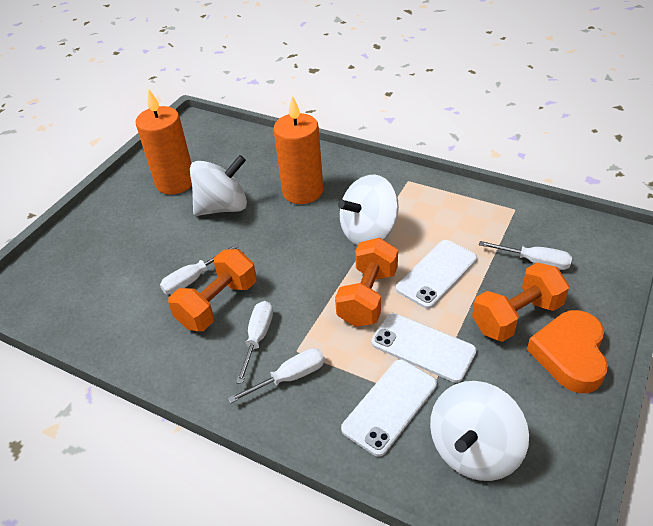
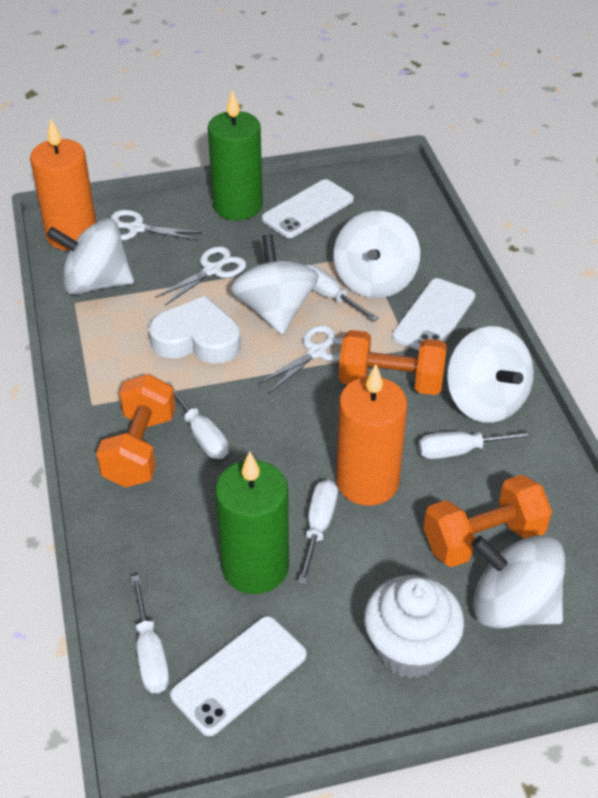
green candle: none = 0 -> [208,90,263,220] [215,451,289,594] = 2
orange heart: [527,310,608,393] = 1 -> none = 0
white cupcake: none = 0 -> [364,575,464,678] = 1
white heart: none = 0 -> [149,296,241,363] = 1
white scissors: none = 0 -> [111,210,202,240] [155,246,246,306] [258,325,343,393] = 3
white screwdriver: [160,244,239,294] [228,348,325,403] [236,301,273,384] [479,241,572,270] = 4 -> [131,575,169,693] [166,381,229,459] [298,480,338,585] [306,265,379,322] [418,430,534,459] = 5
white spinning top: [190,155,247,216] [338,175,399,246] [430,381,529,481] = 3 -> [47,218,134,295] [230,234,319,335] [334,211,420,298] [447,326,534,423] [472,535,565,629] = 5

